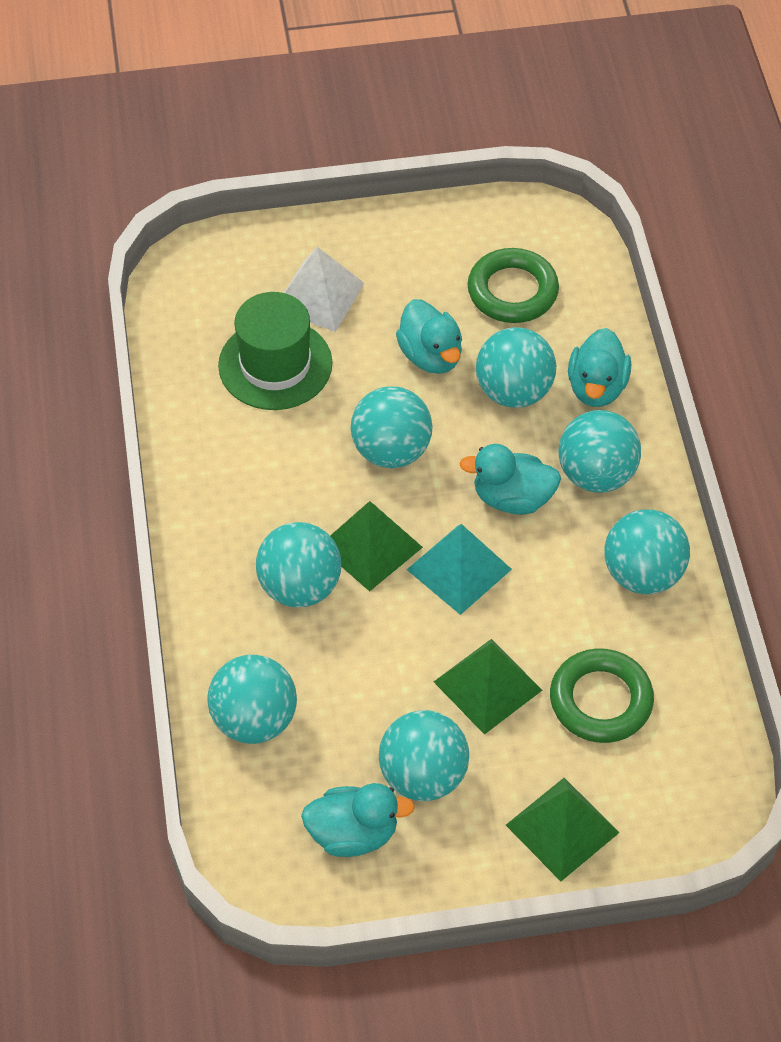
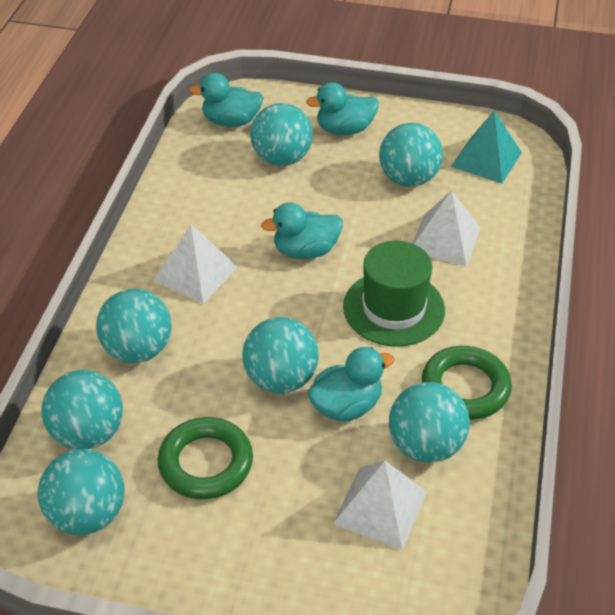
green pyramid: [330,501,423,592] [434,639,542,735] [506,778,620,881] = 3 -> none = 0
white pyramid: [284,247,365,332] = 1 -> [153,224,238,304] [333,461,427,550] [412,190,480,267] = 3

